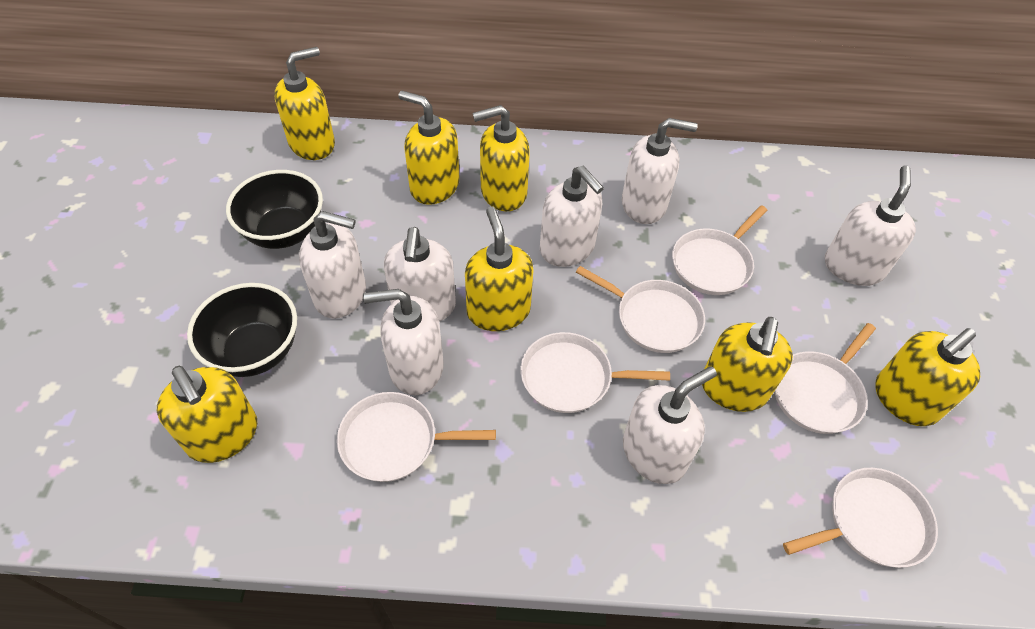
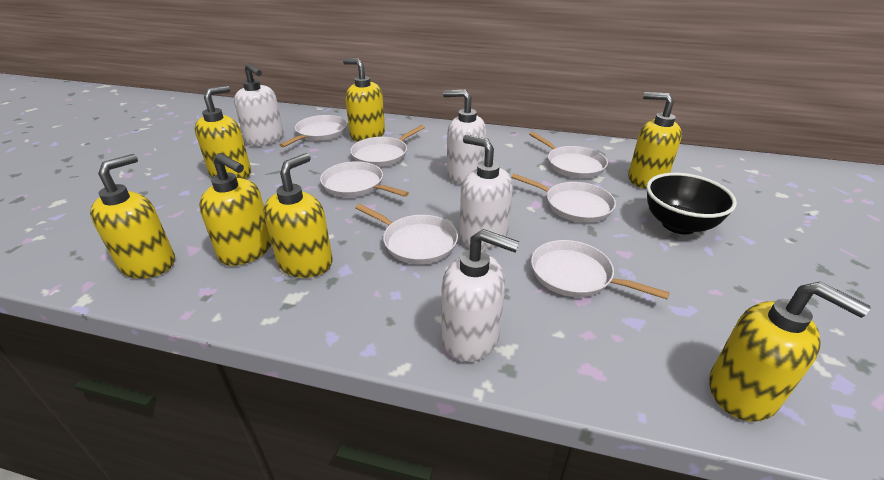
black bowl: [187,283,297,377] [226,170,323,249] = 2 -> [646,173,737,235] = 1
white pan: [337,392,496,482] [520,332,670,413] [576,266,705,353] [672,205,767,295] [775,323,876,434] [783,468,938,568] = 6 -> [280,115,347,147] [320,161,409,197] [350,125,425,167] [355,204,458,264] [511,174,616,223] [529,132,608,178] [531,240,670,299] = 7
white soap dispenser: [299,211,366,319] [363,289,444,395] [384,227,456,322] [540,166,604,267] [622,118,698,224] [623,366,717,484] [825,166,916,286] = 7 -> [234,63,284,146] [441,229,519,362] [443,90,486,184] [460,135,513,250] = 4

